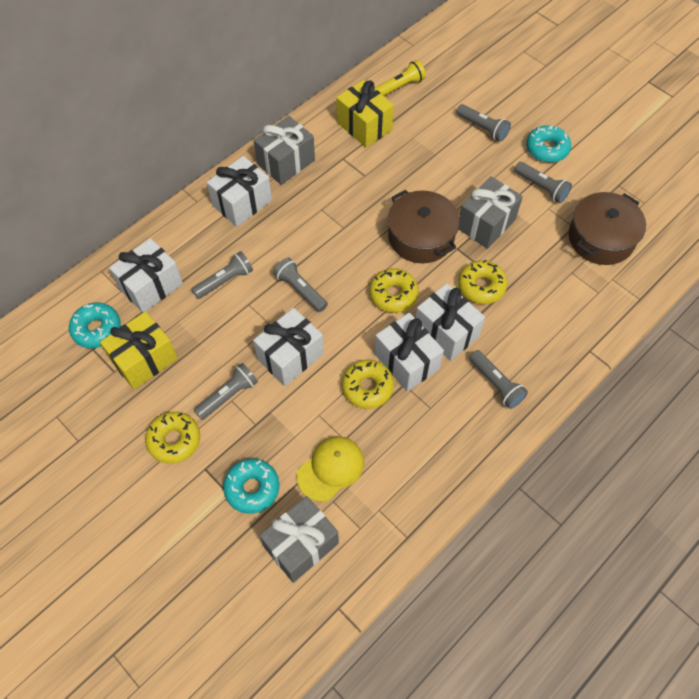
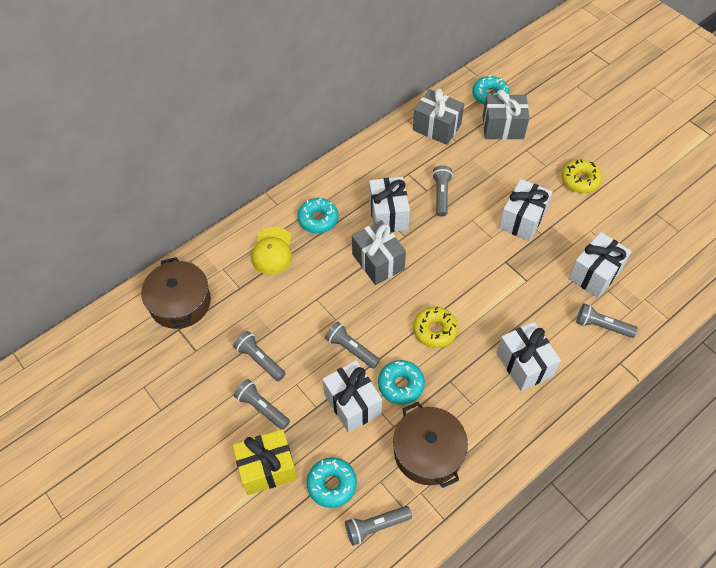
turquoise donut: [69,302,121,348] [223,459,279,514] [526,125,571,162] = 3 -> [297,198,338,233] [307,457,357,508] [378,360,425,405] [472,75,510,105] = 4
yellow donut: [145,412,200,464] [342,360,394,409] [369,268,419,313] [458,260,508,304] = 4 -> [413,307,458,348] [561,159,602,193] = 2
yellow flashlight: [375,60,426,96] = 1 -> none = 0
yellow gift: [100,311,178,389] [336,80,394,147] = 2 -> [233,429,297,495] = 1

